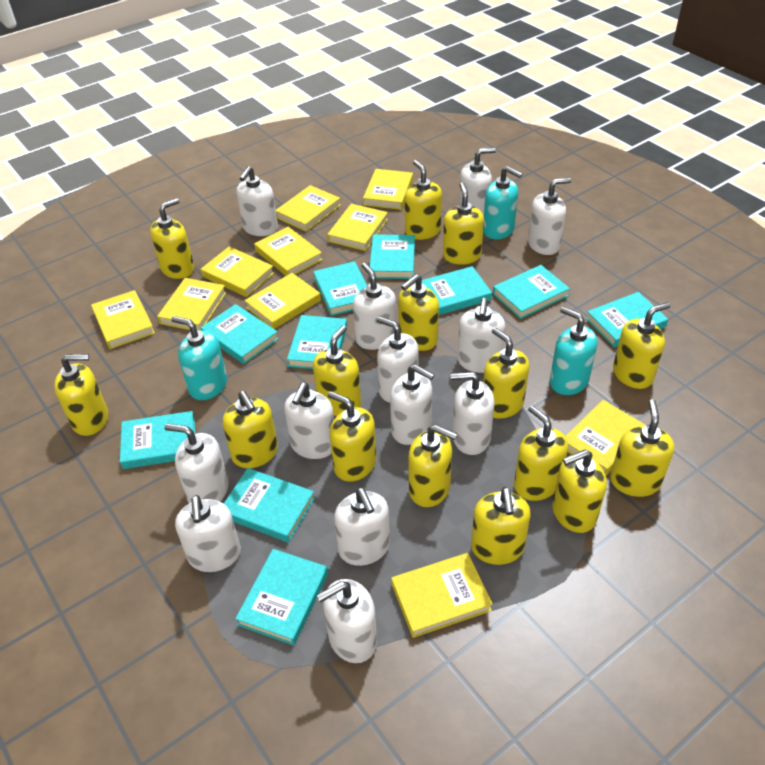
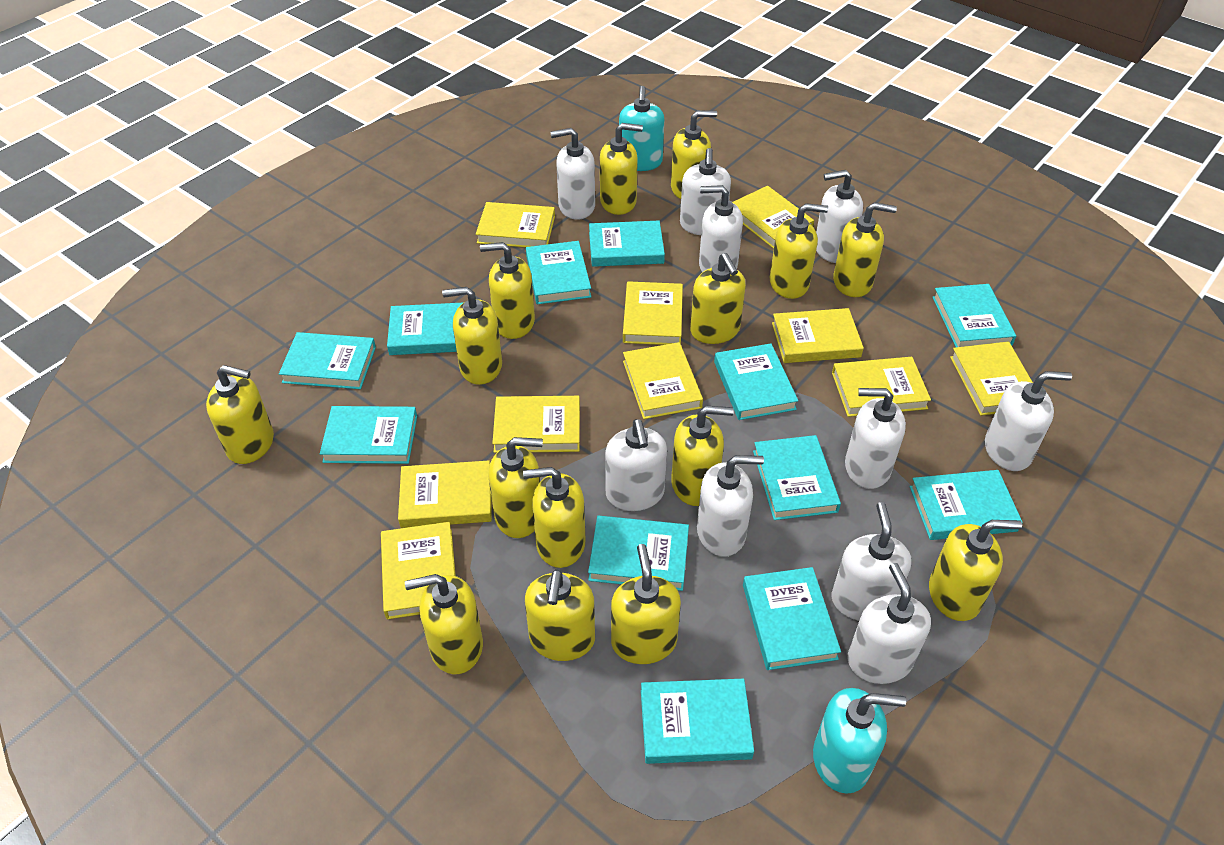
turquoise book: [120,411,195,469] [201,304,279,364] [224,468,315,543] [235,549,328,646] [287,315,347,369] [313,261,367,316] [369,234,415,279] [422,266,492,315] [493,265,570,319] [586,292,668,347] = 10 -> [279,332,376,389] [320,406,417,464] [387,302,464,355] [526,241,591,304] [588,516,689,591] [589,221,665,267] [641,679,754,764] [714,343,798,420] [743,567,841,670] [753,435,841,520] [910,470,1023,540] [932,284,1016,347] = 12
turquoise soap dispenser: [171,316,227,400] [483,166,523,240] [550,307,597,395] = 3 -> [619,86,665,171] [813,688,906,794] = 2
white soap dispenser: [165,423,229,503] [175,495,241,572] [236,166,278,236] [284,383,334,459] [317,579,377,663] [334,487,390,566] [353,263,396,350] [376,316,418,403] [390,364,435,445] [451,372,495,455] [457,298,505,373] [459,148,496,216] [528,177,571,255] = 13 -> [550,128,595,220] [605,419,667,511] [680,148,731,235] [697,455,764,557] [699,185,743,272] [816,170,863,263] [832,502,912,621] [845,388,906,489] [847,563,931,684] [985,371,1072,471] = 10

